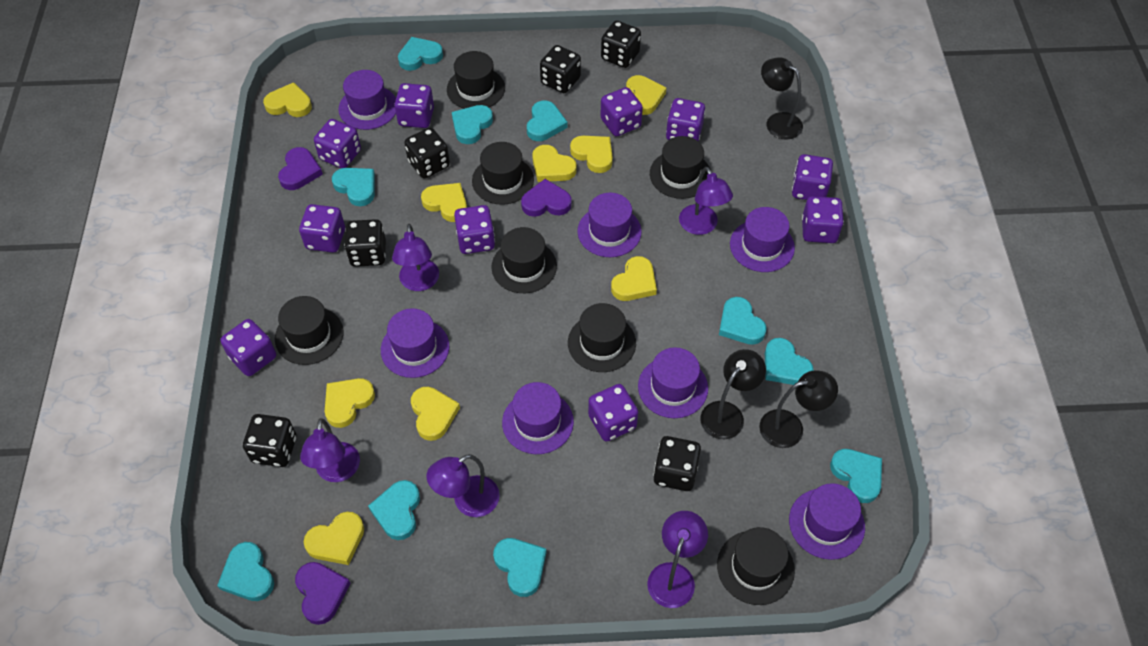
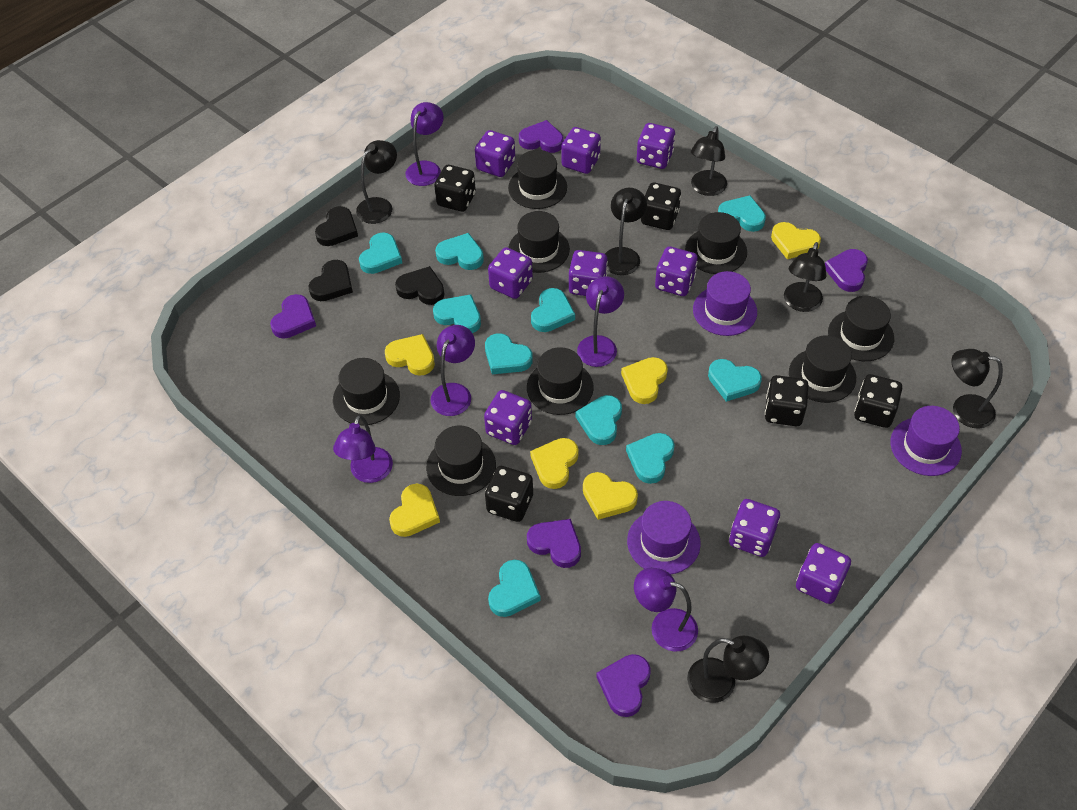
black dice: [243,414,296,467] [345,219,386,267] [404,127,450,178] [540,45,581,93] [601,21,641,68] [653,436,701,491] = 6 -> [434,165,476,212] [485,466,533,522] [641,183,681,230] [765,375,809,426] [854,374,902,428] = 5
black hat: [275,296,343,365] [447,51,505,109] [472,142,534,205] [491,227,557,293] [568,303,636,372] [650,136,710,199] [717,527,795,605] = 7 -> [333,358,400,425] [426,426,496,496] [508,150,567,209] [508,211,570,273] [527,347,594,415] [685,212,747,274] [789,335,856,403] [828,296,894,361] = 8
black heart: none = 0 -> [309,260,353,301] [315,206,358,246] [395,266,445,305] = 3
black lamp: [700,349,766,439] [759,370,838,448] [761,57,803,140] = 3 -> [356,140,397,224] [605,188,647,275] [687,636,769,703] [691,126,727,196] [784,242,826,312] [951,349,1003,429] = 6
purple dice: [221,319,276,376] [299,204,345,253] [314,119,361,168] [394,83,434,128] [454,205,495,254] [588,384,638,442] [600,87,643,136] [666,98,705,141] [792,154,833,200] [802,196,844,243] = 10 -> [475,130,515,177] [484,390,532,445] [488,247,533,299] [561,127,601,174] [569,250,608,296] [637,123,675,169] [655,246,698,296] [729,499,780,557] [796,543,851,604] = 9
purple hat: [338,70,396,130] [381,308,449,378] [502,382,574,454] [577,193,642,257] [638,347,708,418] [730,207,795,272] [789,483,865,560] = 7 -> [627,501,701,574] [693,271,757,336] [890,406,962,476] = 3
purple heart: [278,147,323,190] [295,562,351,625] [521,179,572,217] = 3 -> [270,294,316,339] [519,120,564,153] [527,519,581,568] [596,654,651,717] [825,249,868,292] = 5
yellow heart: [263,82,312,117] [304,512,364,565] [325,378,375,428] [411,387,460,441] [421,183,467,222] [532,145,577,182] [570,136,613,173] [611,256,657,301] [626,75,666,115] = 9 -> [385,334,435,376] [389,484,440,537] [530,438,579,489] [583,472,638,520] [621,357,668,404] [771,222,821,259] = 6

